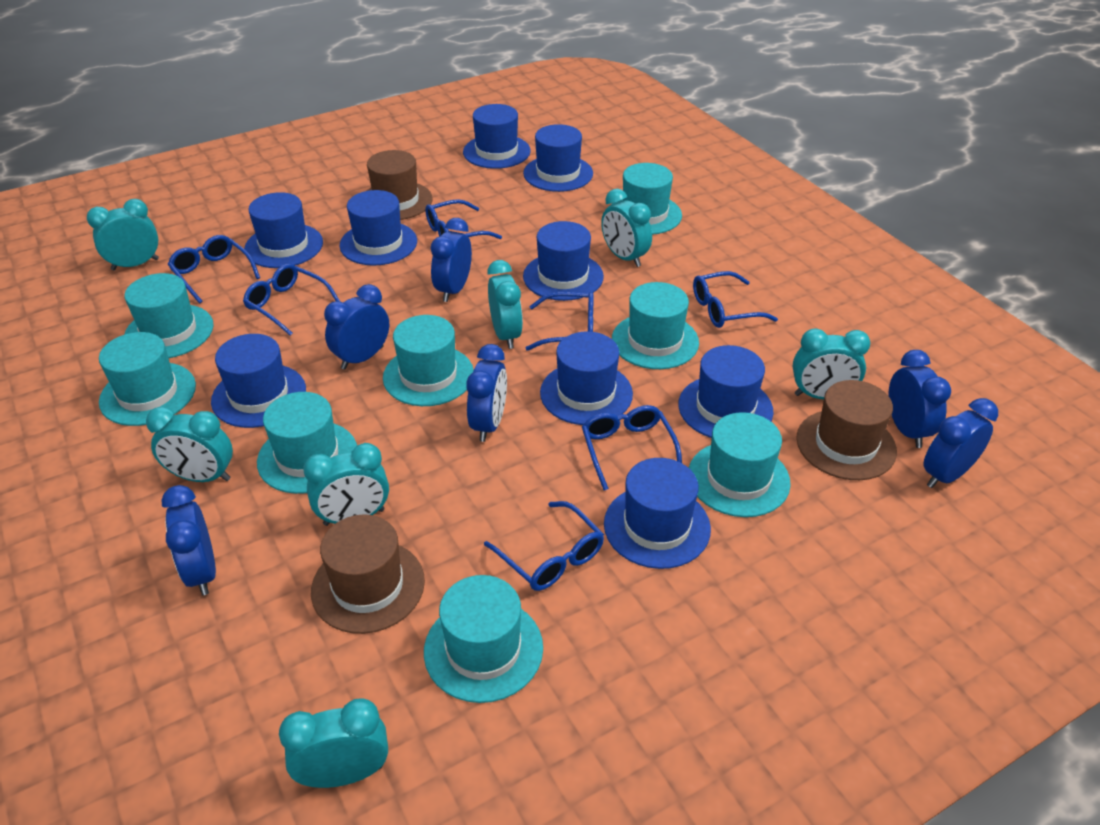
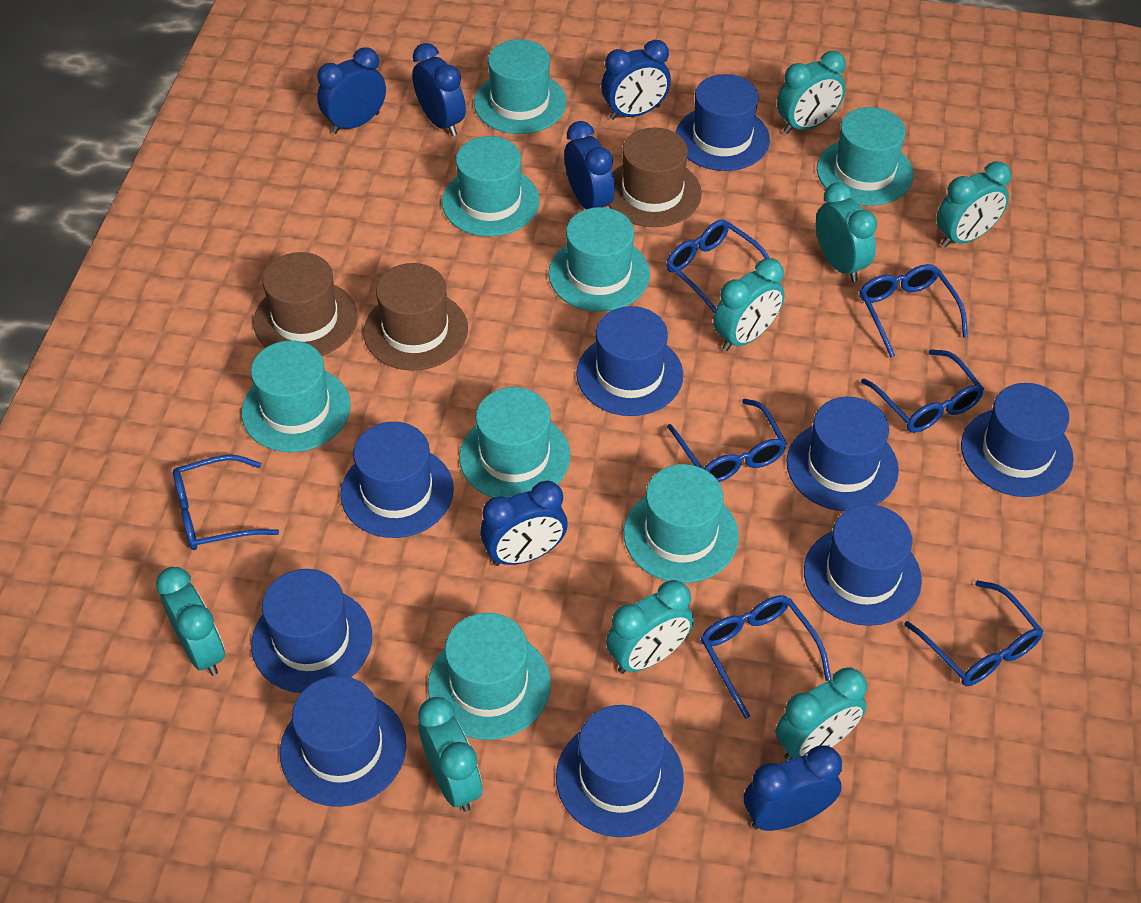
turquoise clock: [87,199,159,270] [146,406,233,482] [279,698,388,788] [303,443,389,526] [487,260,523,349] [601,189,652,267] [792,329,870,399] = 7 -> [156,567,225,676] [418,697,482,812] [606,580,694,674] [713,258,785,351] [776,667,867,760] [777,51,846,134] [816,182,877,282] [936,161,1011,247] = 8

